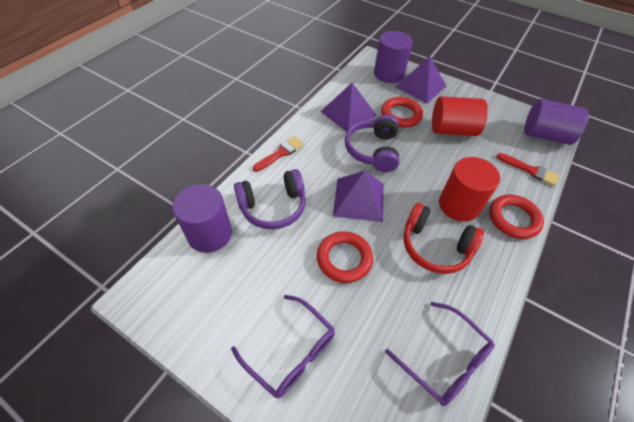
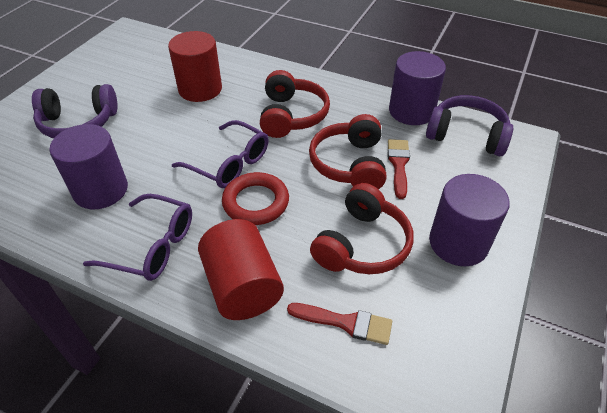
purple pyramid: [321,83,376,132] [333,171,384,222] [396,56,446,103] = 3 -> none = 0
red headphones: [404,203,484,274] = 1 -> [260,70,330,138] [309,114,386,189] [310,183,413,274] = 3
red ring: [317,231,373,283] [381,97,423,128] [489,195,544,239] = 3 -> [222,172,289,225] = 1

